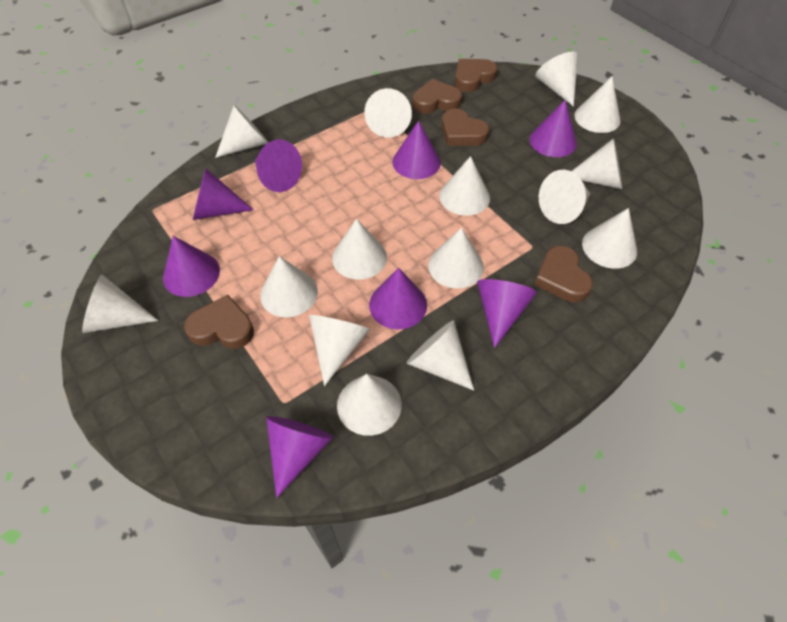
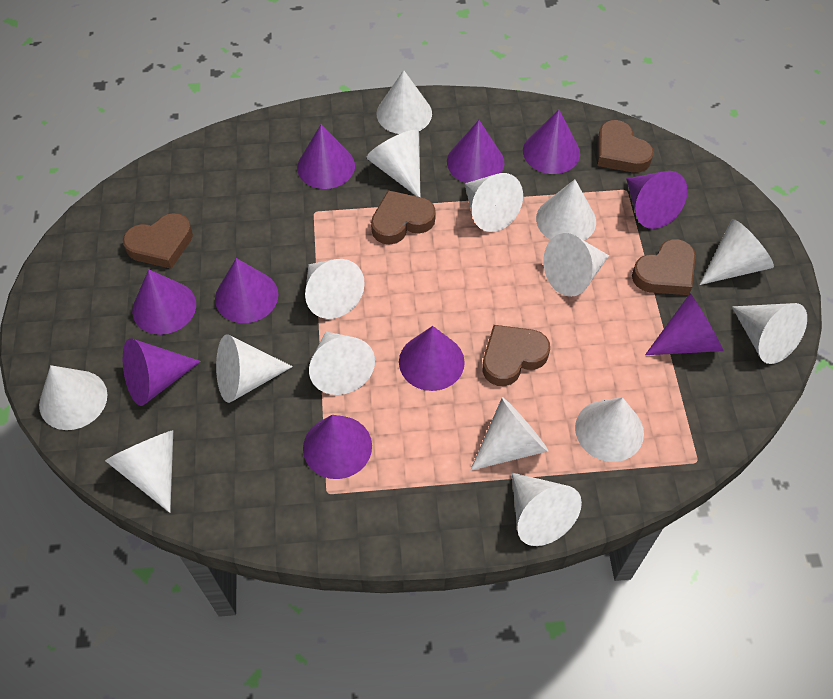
purple cone: [163,236,220,297] [193,168,253,220] [255,140,302,192] [266,416,333,498] [369,268,427,329] [392,121,441,179] [477,279,537,348] [529,100,577,157] = 8 -> [123,338,201,406] [132,269,196,335] [215,258,278,323] [297,124,355,189] [303,415,372,479] [399,326,465,391] [447,120,505,183] [523,110,580,174] [626,171,687,229] [645,294,723,355] = 10

